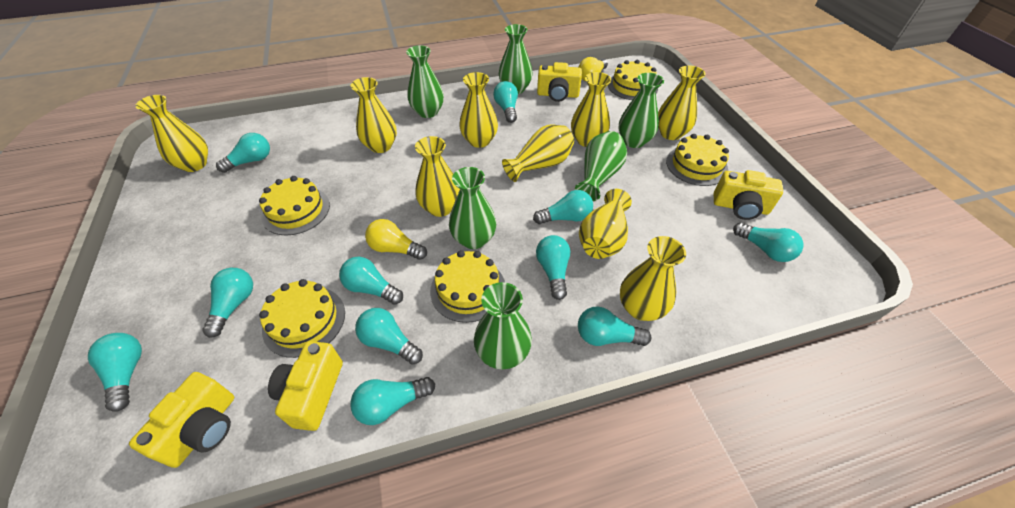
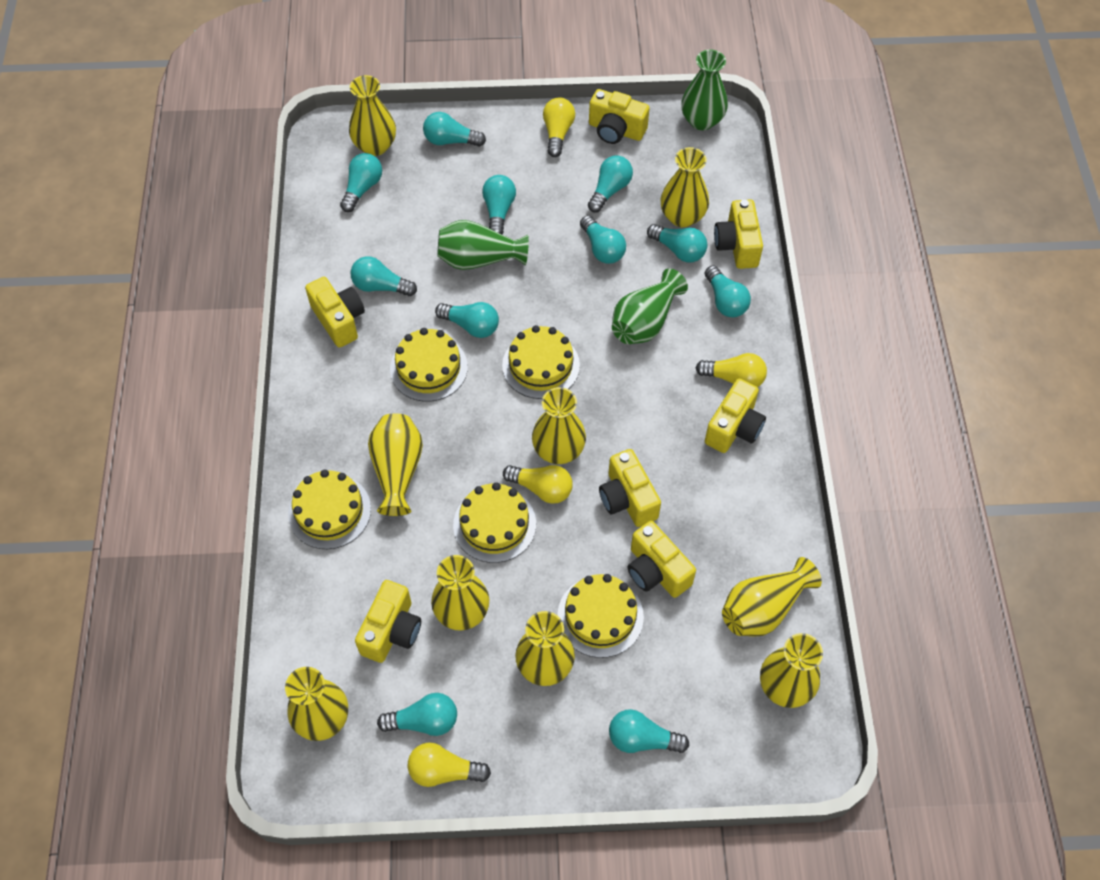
green vase: [406,45,444,118] [449,167,496,249] [474,282,532,369] [499,24,533,94] [575,131,627,201] [619,73,664,148] = 6 -> [438,220,529,270] [612,268,688,344] [681,49,728,130] = 3
yellow camera: [129,372,234,468] [268,341,343,431] [537,62,582,102] [714,170,783,220] = 4 -> [305,277,365,348] [355,580,421,663] [589,89,650,144] [599,449,661,527] [628,521,696,598] [705,379,766,453] [714,199,763,269] = 7
yellow light bulb: [365,219,427,260] [578,57,608,81] = 2 -> [408,742,491,787] [503,465,572,504] [543,97,575,157] [695,353,767,387] = 4

